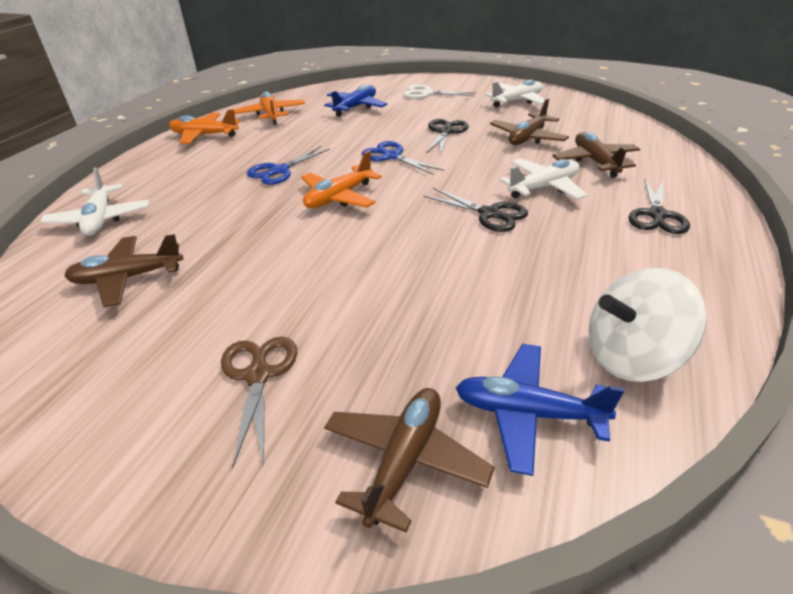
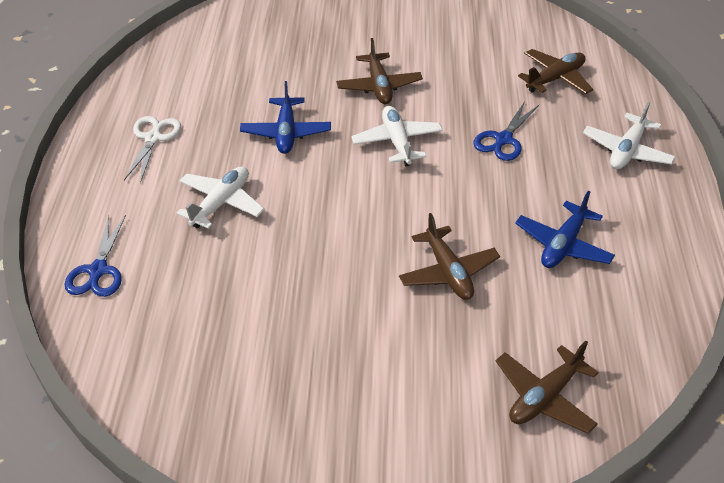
black scissors: [424,188,528,232] [426,119,469,155] [629,179,690,234] = 3 -> none = 0
brown scissors: [221,337,297,468] = 1 -> none = 0
orange plane: [169,109,240,144] [234,91,305,125] [301,151,382,208] = 3 -> none = 0
white spinning top: [589,268,707,382] = 1 -> none = 0

